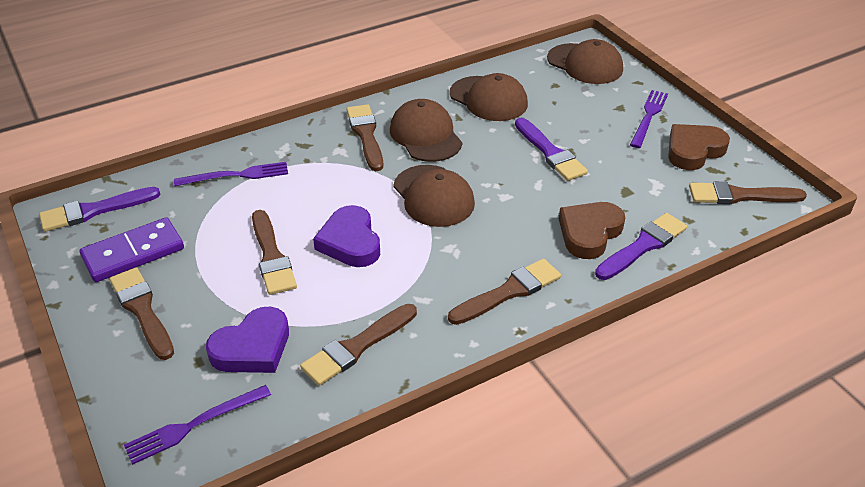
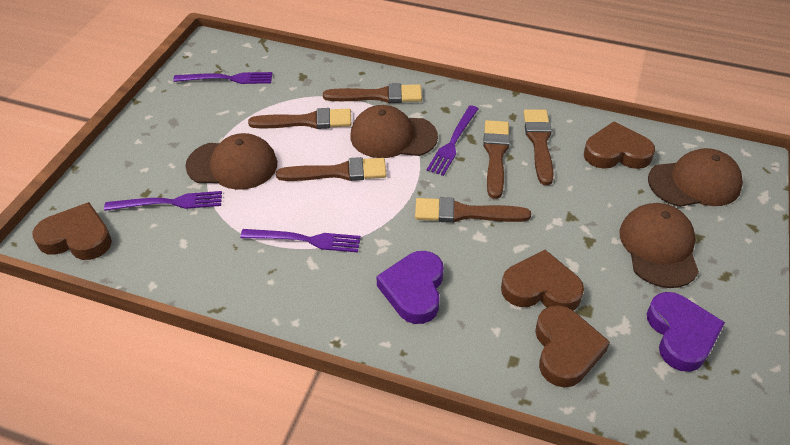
brown heart: [559,202,625,259] [668,124,730,170] = 2 -> [32,202,112,260] [501,250,584,310] [535,305,610,388] [584,121,655,169] = 4
purple brush: [39,187,161,232] [515,118,588,181] [595,213,687,280] = 3 -> none = 0
purple domino: [80,217,184,282] = 1 -> none = 0
purple fork: [124,385,271,465] [174,162,288,186] [630,90,668,148] = 3 -> [104,191,222,211] [173,72,272,84] [240,229,361,252] [427,105,478,176] = 4

